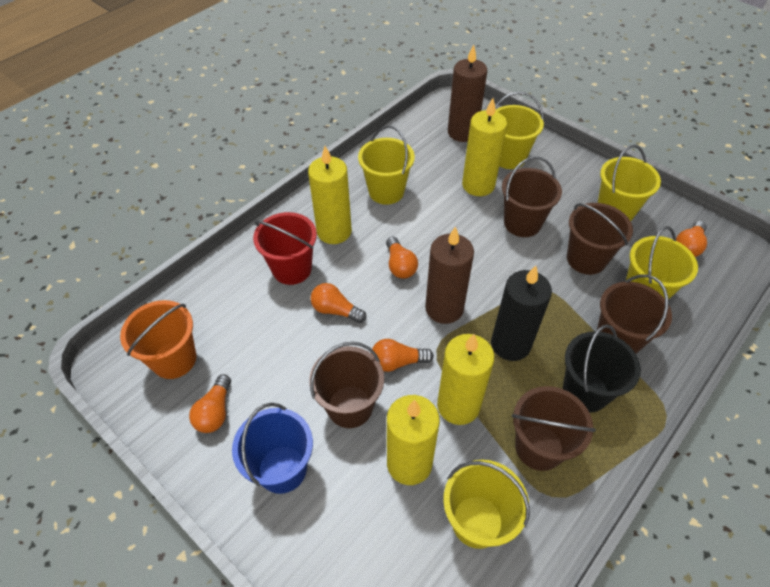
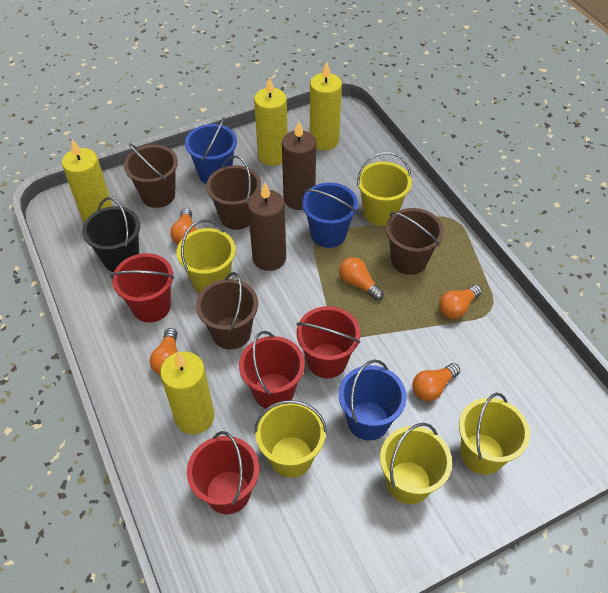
black candle: [491,266,552,361] = 1 -> none = 0
blue bucket: [232,403,313,494] = 1 -> [185,117,237,184] [302,183,358,248] [339,359,407,441] = 3
brown bucket: [309,342,384,428] [502,156,562,237] [512,386,596,471] [567,203,633,275] [597,275,672,354] = 5 -> [124,143,178,208] [196,272,258,350] [206,155,261,230] [386,208,444,275] = 4
orange bucket: [120,300,196,379] = 1 -> none = 0
red bucket: [253,212,317,285] = 1 -> [110,253,174,323] [187,431,259,514] [239,331,305,408] [297,306,360,378] = 4

